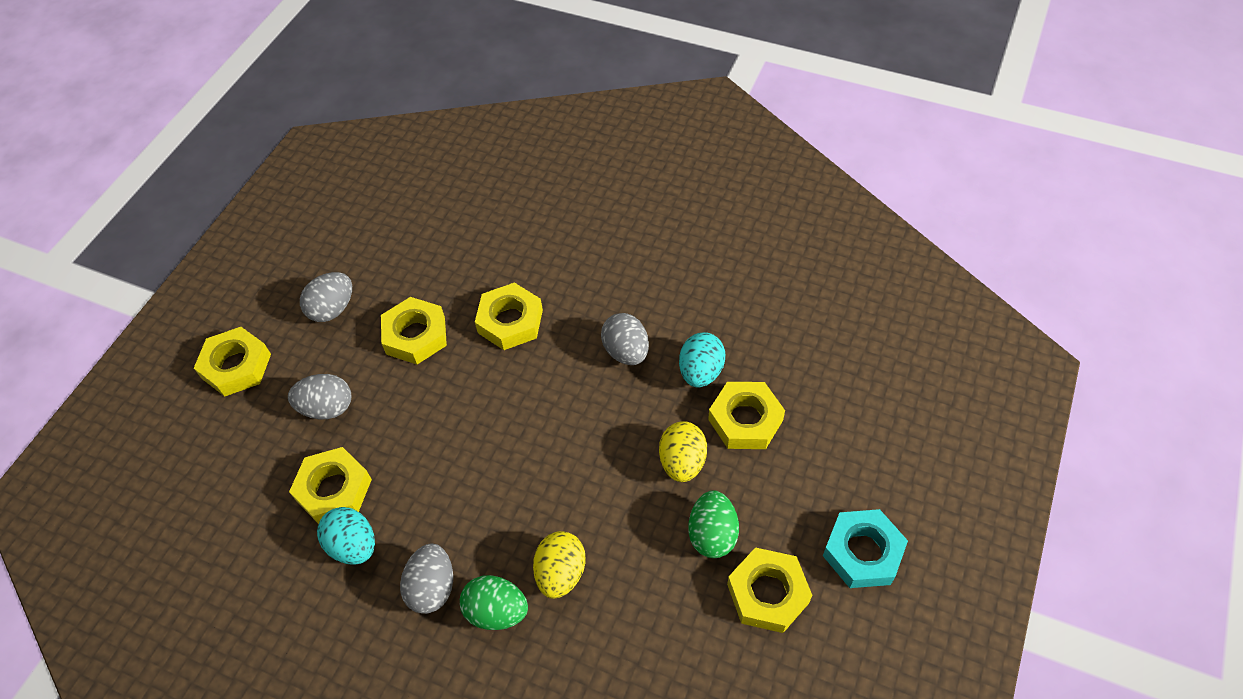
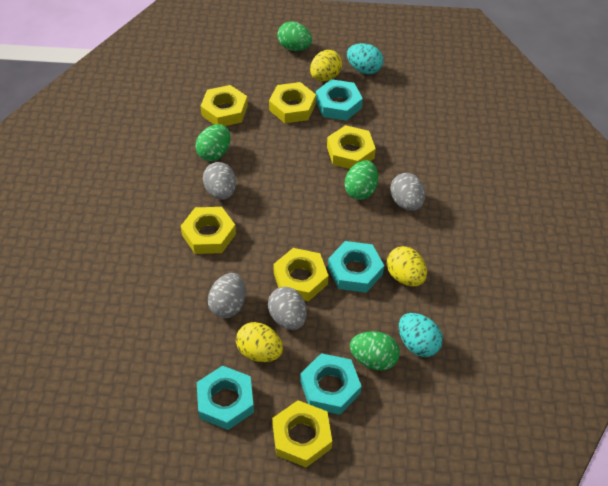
green egg: [460,575,528,630] [689,491,739,558] = 2 -> [195,124,230,161] [277,21,312,51] [345,160,378,200] [350,331,400,371] = 4
turquoise nut: [823,509,908,588] = 1 -> [197,366,254,430] [300,353,362,415] [316,79,363,121] [328,241,384,293] = 4
yellow egg: [533,531,585,599] [659,421,707,482] = 2 -> [236,322,283,362] [310,50,342,81] [387,246,427,286] = 3

